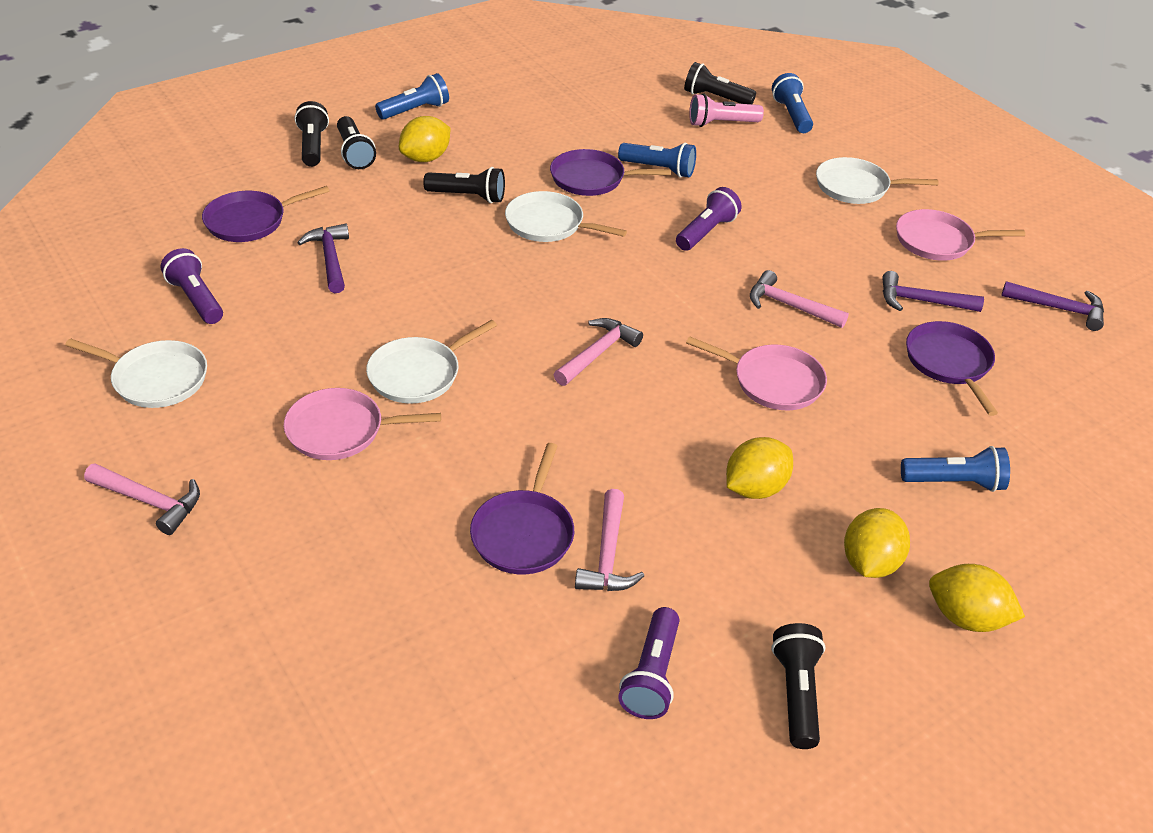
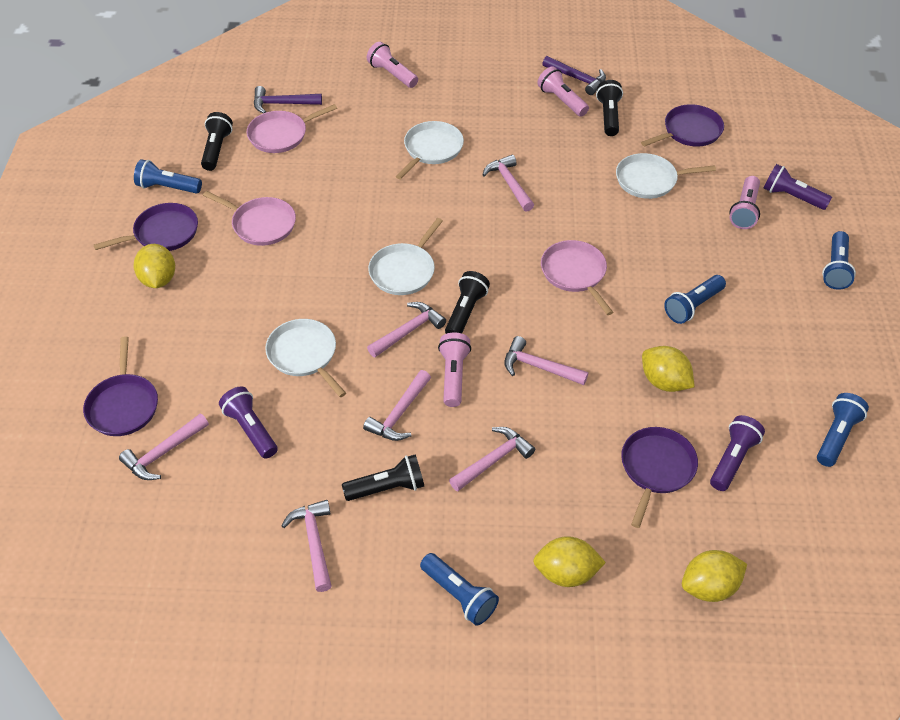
black flashlight: [294,101,329,167] [337,116,376,169] [423,167,505,203] [684,62,756,104] [771,623,825,749] = 5 -> [201,112,233,171] [342,454,424,501] [445,271,490,334] [596,80,623,136] = 4
blue flashlight: [375,73,449,119] [618,143,696,178] [772,73,813,133] [901,446,1010,492] = 4 -> [134,159,202,194] [420,553,499,626] [664,275,726,324] [817,393,869,467] [822,231,856,290] = 5
pink flashlight: [689,93,764,127] = 1 -> [367,42,418,88] [438,332,471,407] [537,66,589,117] [729,176,760,229] = 4
pink hammer: [84,463,200,535] [553,318,643,386] [575,489,644,591] [750,270,849,328] = 4 -> [119,413,209,480] [281,500,332,592] [363,370,431,441] [367,302,446,357] [449,427,535,492] [483,155,534,212] [504,336,588,385] = 7
purple hammer: [298,224,349,293] [882,271,984,312] [1001,281,1104,331] = 3 -> [254,86,322,113] [542,56,606,95] = 2

